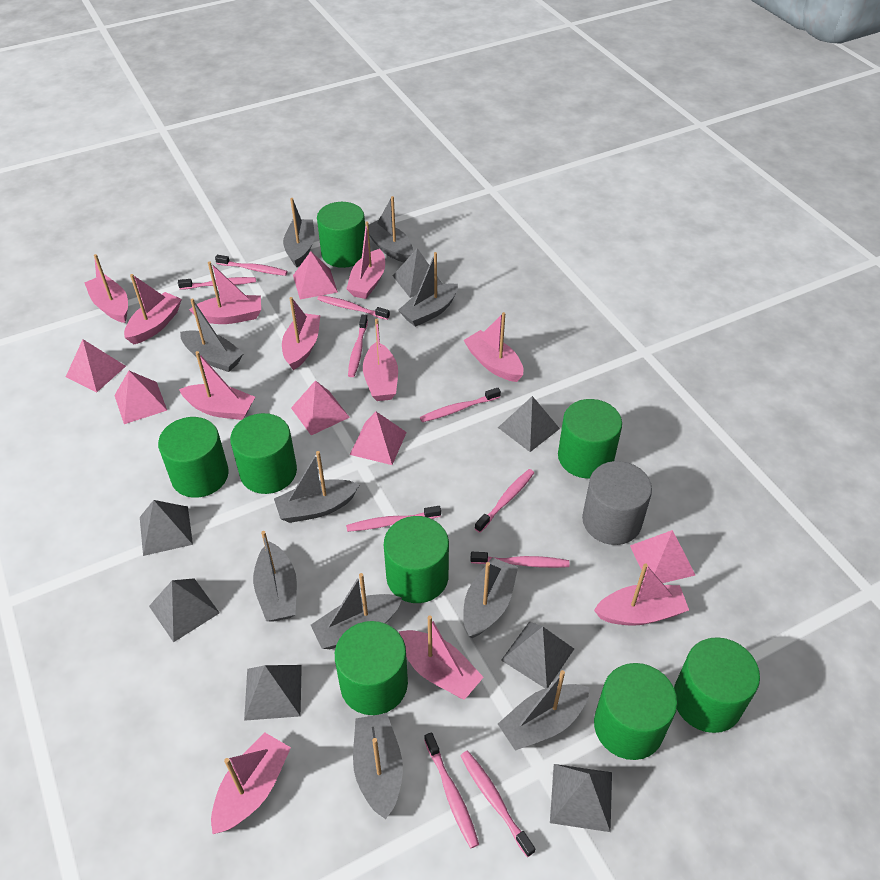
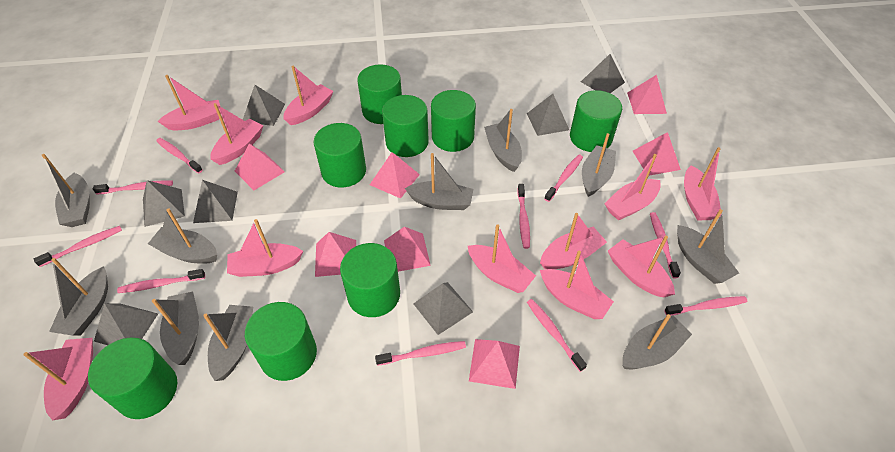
grey cylinder: [582,461,652,545] = 1 -> none = 0
pink pyramid: [66,339,126,392] [114,371,167,424] [291,380,350,435] [293,251,338,299] [350,412,407,465] [630,530,695,583] = 6 -> [235,144,285,190] [315,232,356,277] [370,152,420,199] [384,226,431,272] [469,339,520,389] [627,75,667,114] [633,132,681,176] = 7

